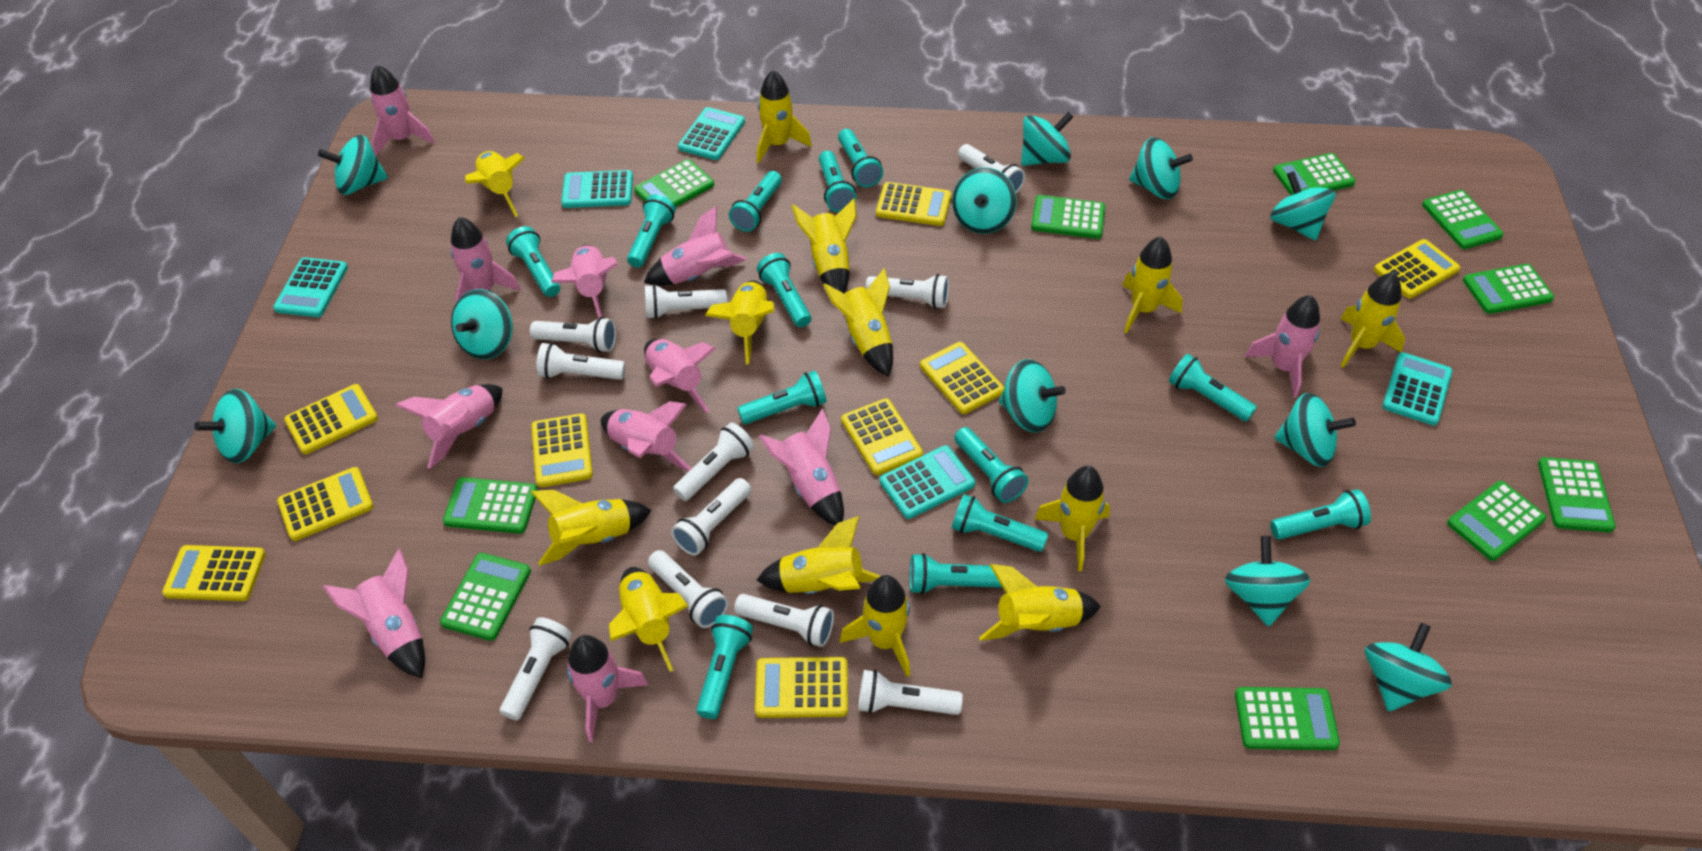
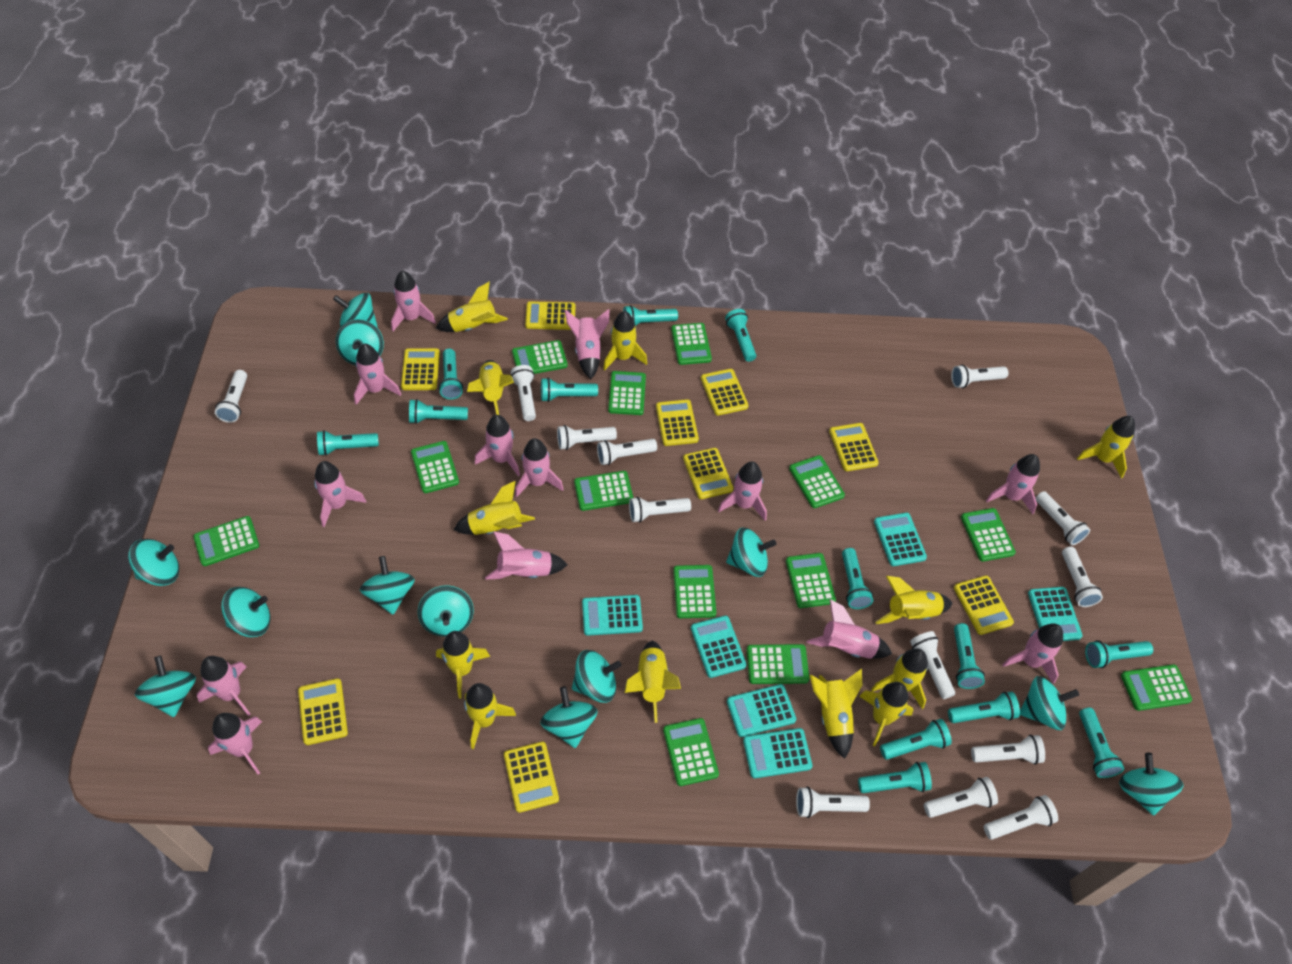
green calculator: [440,553,531,641] [443,477,538,534] [634,159,714,207] [1031,195,1105,239] [1235,687,1340,750] [1273,153,1355,195] [1422,190,1504,249] [1447,481,1547,561] [1463,264,1554,314] [1538,457,1616,532] = 10 -> [193,516,259,566] [411,441,459,493] [512,340,568,374] [574,471,633,511] [608,371,646,415] [663,718,719,786] [671,323,712,365] [673,565,716,618] [746,644,809,684] [786,553,836,608] [789,455,845,508] [961,508,1016,562] [1121,664,1192,711] = 13
pink rocket: [323,549,425,678] [370,65,435,156] [395,384,503,469] [451,217,521,303] [551,245,618,318] [567,635,648,742] [601,401,691,471] [644,205,747,286] [644,339,716,413] [759,408,844,526] [1245,295,1320,398] = 11 -> [197,656,251,716] [208,713,262,775] [314,461,366,527] [354,344,401,405] [391,270,436,332] [475,415,520,476] [485,532,568,579] [515,438,564,497] [564,309,609,379] [718,462,767,521] [806,599,892,659] [986,454,1040,514] [1002,623,1063,684] = 13
turquoise calculator: [273,257,348,317] [561,170,633,208] [678,107,745,160] [880,445,975,519] [1383,352,1452,426] = 5 -> [582,595,643,636] [691,616,747,678] [727,684,796,737] [743,728,812,778] [874,513,927,566] [1028,587,1083,641] = 6
turquoise spinning top: [195,389,276,463] [318,135,388,195] [451,289,513,359] [952,167,1017,234] [999,359,1066,432] [1021,112,1074,166] [1129,137,1193,199] [1225,536,1311,626] [1270,171,1336,240] [1274,393,1356,467] [1365,623,1452,711] = 11 -> [128,539,179,586] [135,656,196,717] [221,587,270,637] [333,293,377,327] [336,319,384,365] [360,556,415,615] [418,585,474,637] [540,686,598,748] [572,650,621,703] [726,527,777,577] [1020,676,1079,730] [1119,752,1184,816] = 12
white flashlight: [500,617,572,721] [530,317,616,352] [536,343,626,380] [645,284,727,319] [648,550,729,628] [671,478,751,556] [673,422,754,501] [734,594,834,647] [858,670,963,715] [866,274,949,309] [958,144,1025,193] = 11 -> [215,370,247,423] [511,365,536,421] [557,425,617,450] [597,439,657,465] [629,497,691,523] [796,787,870,818] [910,631,955,699] [924,777,998,818] [951,365,1008,388] [971,735,1045,765] [984,795,1058,840] [1035,491,1090,545] [1062,547,1103,607] = 13
yellow rocket: [465,151,525,217] [531,490,651,566] [609,567,688,672] [705,280,774,364] [757,70,812,163] [757,516,880,594] [792,198,856,294] [823,268,893,377] [840,575,910,677] [979,564,1101,641] [1035,466,1110,571] [1122,236,1182,333] [1340,272,1405,368] = 13 -> [436,282,508,332] [436,631,490,699] [454,481,535,535] [464,683,516,749] [467,360,514,415] [603,311,647,371] [624,641,681,723] [810,669,862,759] [859,682,913,746] [871,648,928,709] [875,576,953,624] [1077,416,1135,478] = 12

